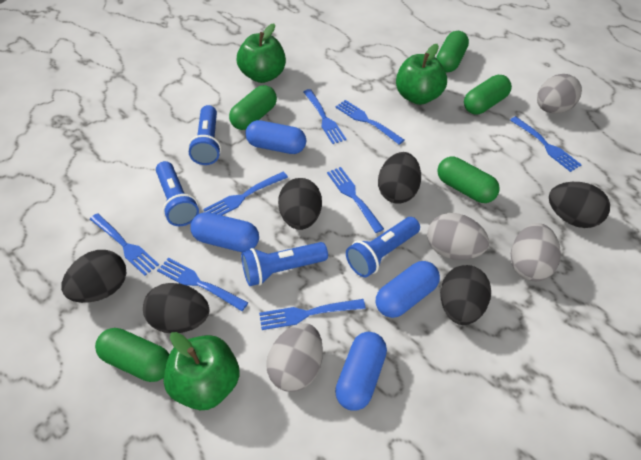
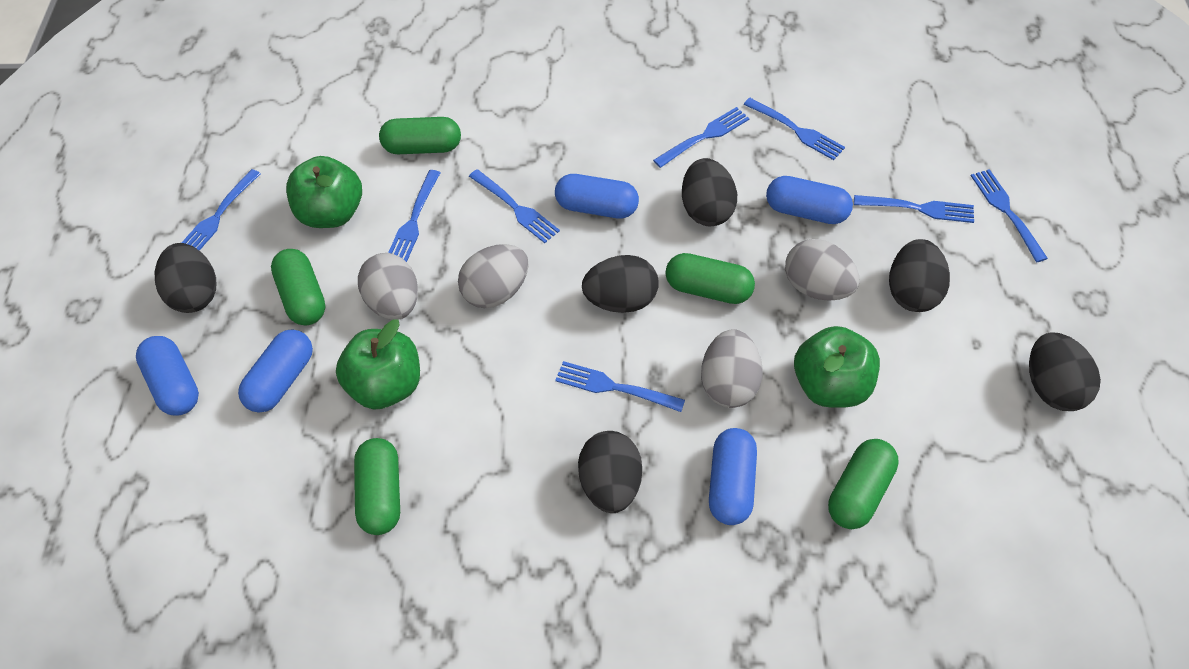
blue capsule: [190,212,259,252] [245,120,306,154] [335,332,387,411] [376,261,440,318] = 4 -> [136,336,199,416] [238,329,313,413] [555,174,639,219] [709,428,757,525] [766,176,853,224] = 5
blue flashlight: [156,161,199,226] [188,105,221,165] [241,242,328,286] [346,217,420,277] = 4 -> none = 0

